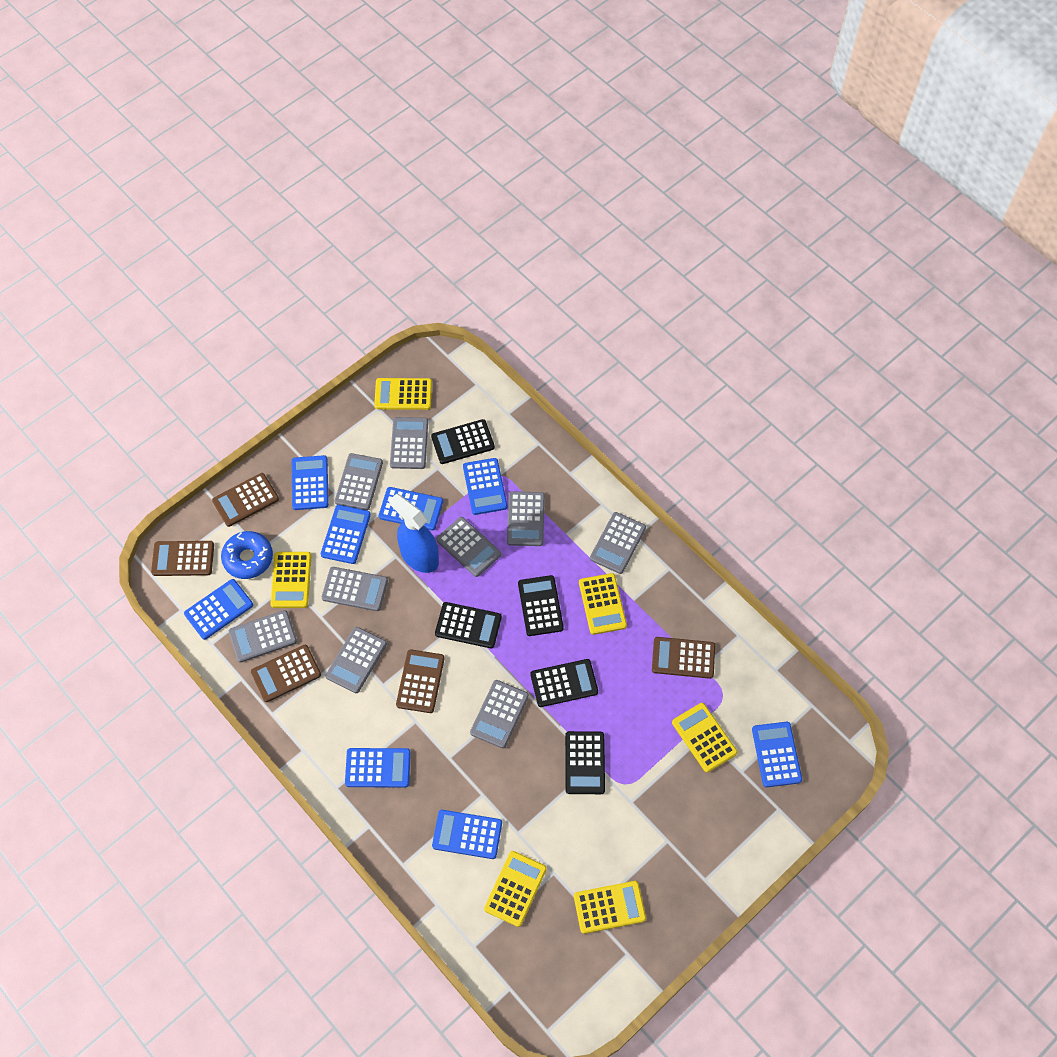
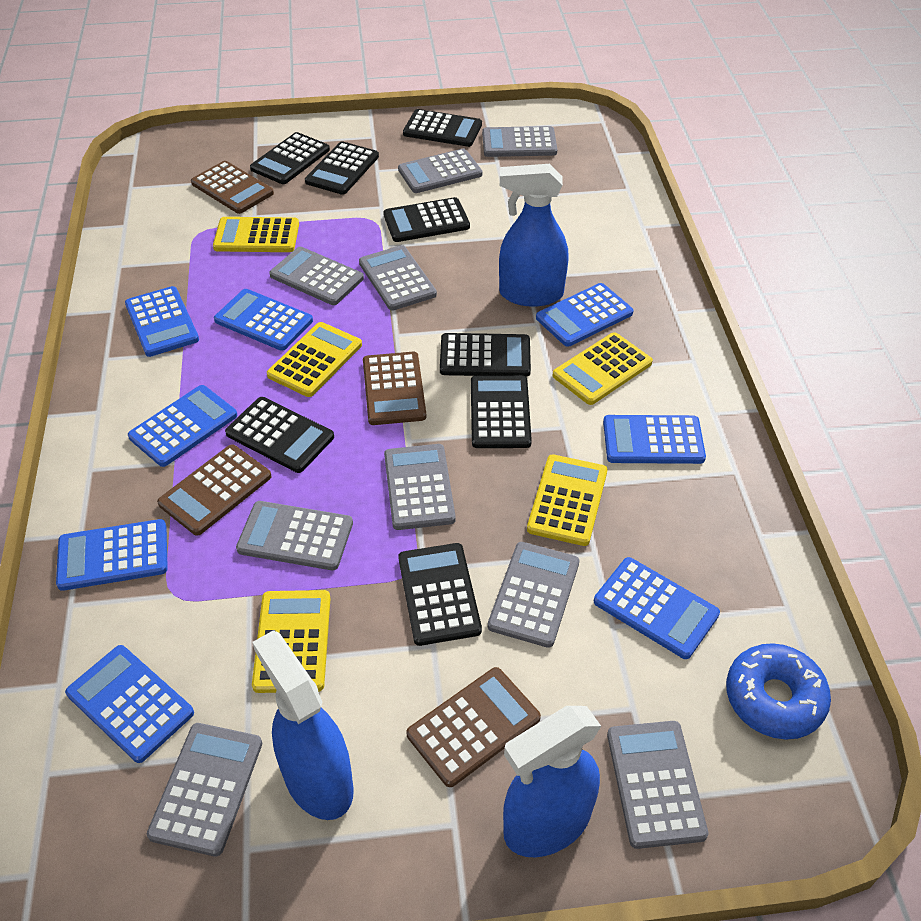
black calculator: [431,419,495,464] [435,602,502,648] [518,575,564,636] [530,659,598,707] [565,731,605,794] = 5 -> [225,397,334,473] [250,132,330,184] [305,141,379,195] [383,197,470,242] [398,543,482,646] [403,109,482,147] [440,333,531,377] [471,375,532,448] = 8
blue spray bottle: [389,494,439,573] = 1 -> [252,630,354,820] [499,164,569,307] [503,706,601,857] = 3
brown calculator: [151,541,214,576] [212,473,279,527] [251,645,321,702] [396,649,445,713] [652,637,715,679] = 5 -> [157,444,272,536] [191,161,274,214] [363,352,426,425] [406,667,541,787] = 4
yellow calculator: [270,552,311,608] [374,378,432,410] [484,851,547,927] [574,881,646,934] [579,573,627,635] [672,703,738,773] = 6 -> [213,217,299,252] [252,590,331,693] [267,322,362,397] [527,454,608,546] [552,332,653,405] = 5

